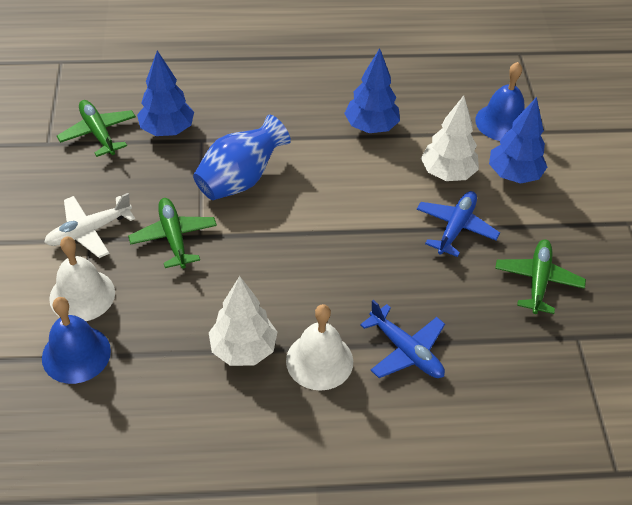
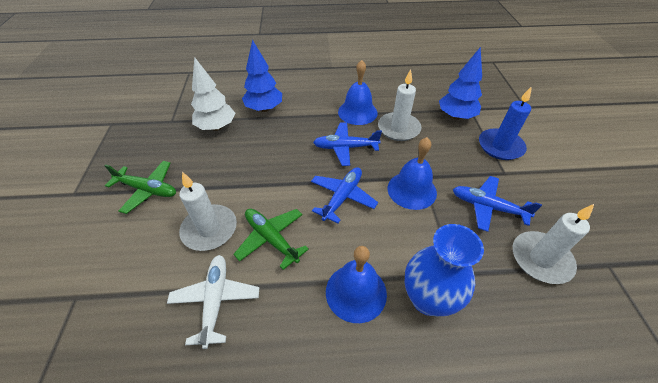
blue bell: [42,297,111,384] [475,62,525,141] = 2 -> [326,246,387,323] [338,60,378,125] [388,137,437,210] = 3
blue candle: none = 0 -> [479,86,532,160] = 1
blue plane: [360,300,445,378] [417,191,500,257] = 2 -> [311,167,378,223] [313,123,382,166] [453,176,542,232] = 3
blue tree: [137,51,194,136] [344,48,400,133] [489,97,547,184] = 3 -> [242,40,282,112] [439,47,482,120] = 2
green plane: [57,100,136,157] [128,198,217,269] [495,239,586,314] = 3 -> [104,161,176,214] [233,209,309,270] = 2
white bell: [49,236,115,321] [286,304,353,391] = 2 -> none = 0
white candle: none = 0 -> [179,172,237,251] [378,69,422,141] [513,204,594,284] = 3
white tree: [209,276,277,366] [421,96,479,181] = 2 -> [191,57,235,131] = 1

